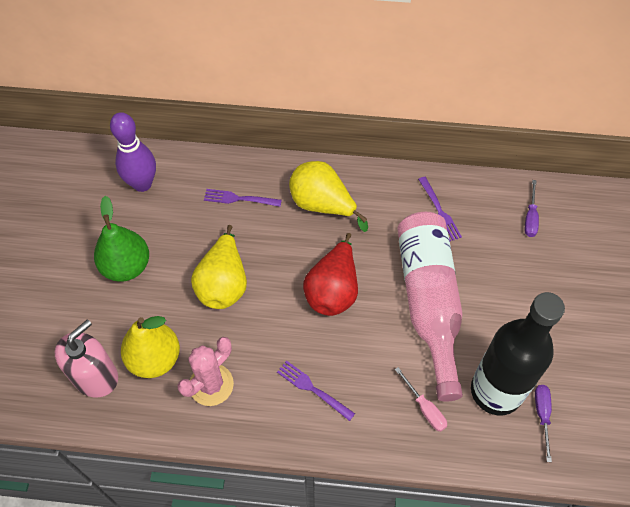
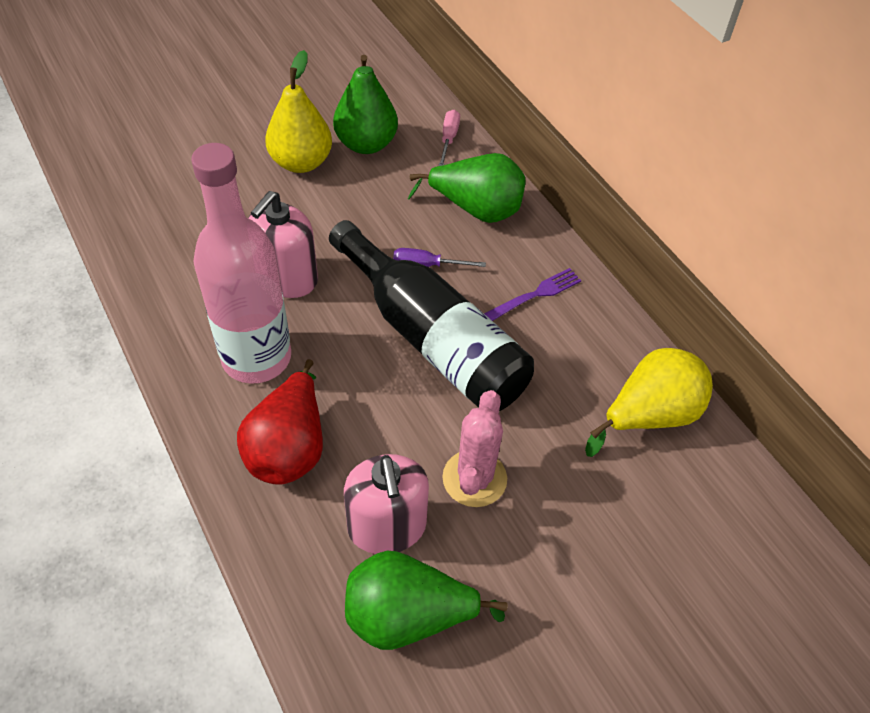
green pear: [94,196,149,282] = 1 -> [333,55,398,154] [345,551,508,650] [408,153,526,223] = 3
pink soap dispenser: [55,319,118,397] = 1 -> [249,191,318,298] [344,454,429,554] = 2
purple bowling pin: [110,112,156,192] = 1 -> none = 0
purple fork: [204,189,282,207] [277,360,355,421] [418,177,462,241] = 3 -> [484,268,581,321] = 1
purple screwdriver: [525,180,539,237] [535,385,552,462] = 2 -> [393,248,486,267] = 1
yellow pear: [121,316,180,378] [191,225,247,309] [289,161,368,232] = 3 -> [265,50,332,173] [585,348,713,457] = 2

